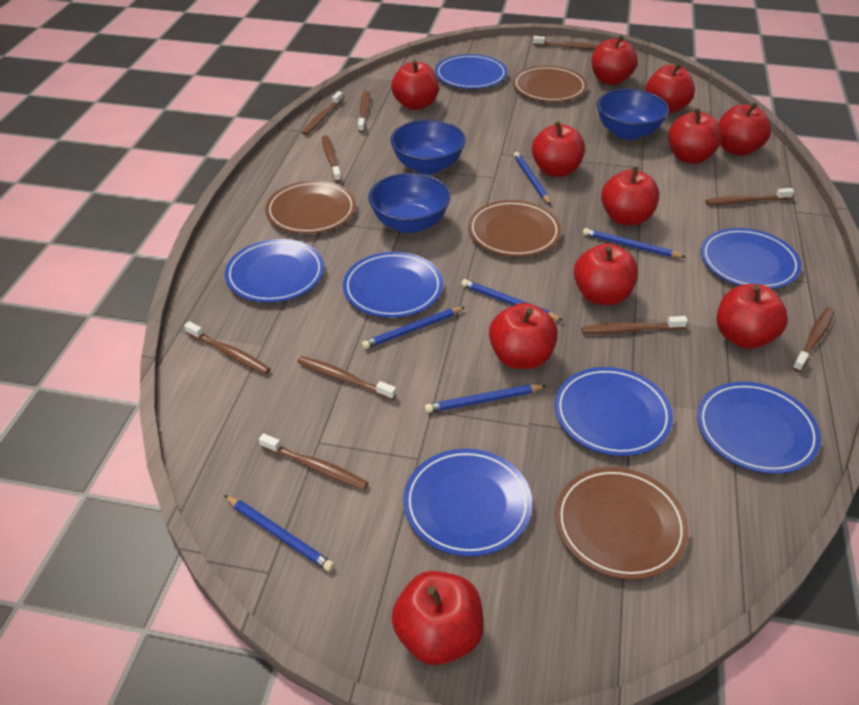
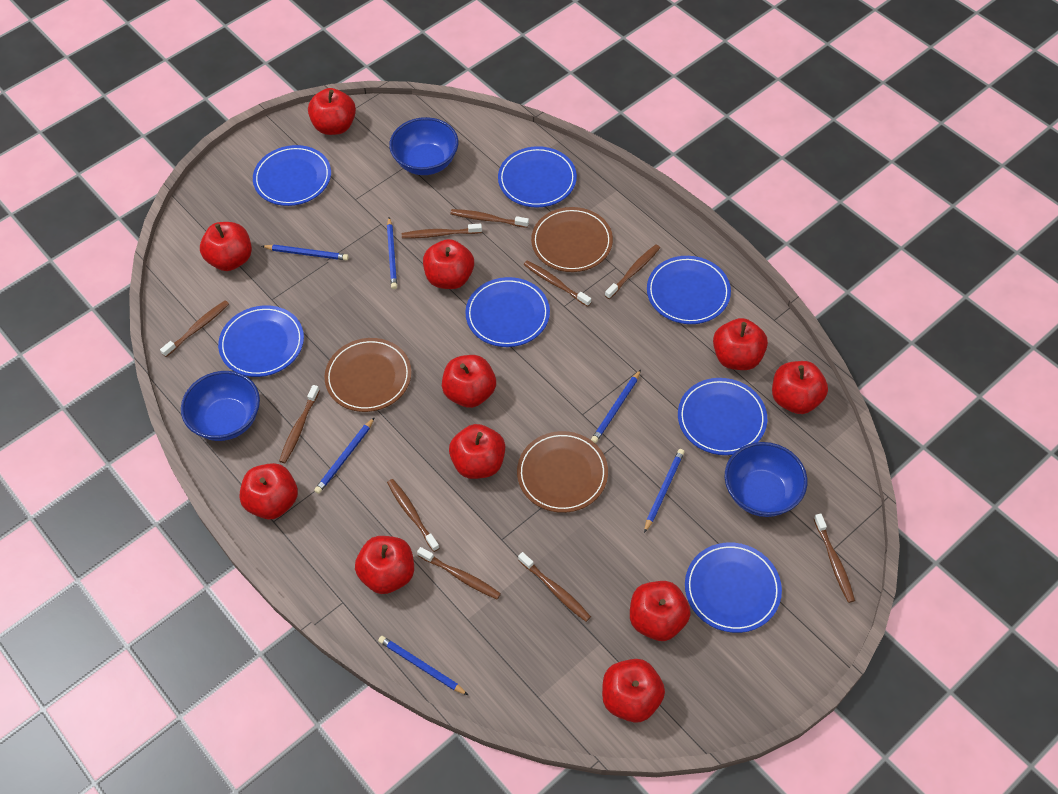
brown plate: [265,180,356,234] [468,200,561,257] [513,66,587,102] [555,467,689,580] = 4 -> [325,338,411,412] [517,431,608,513] [531,207,613,272] = 3

